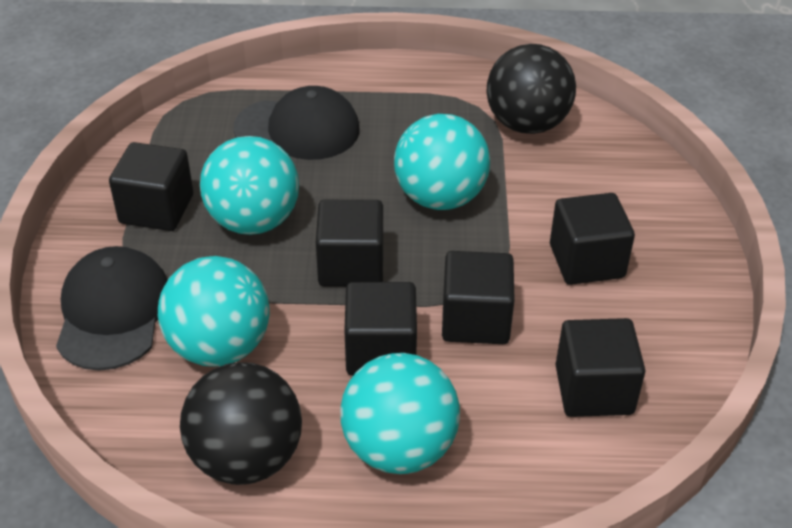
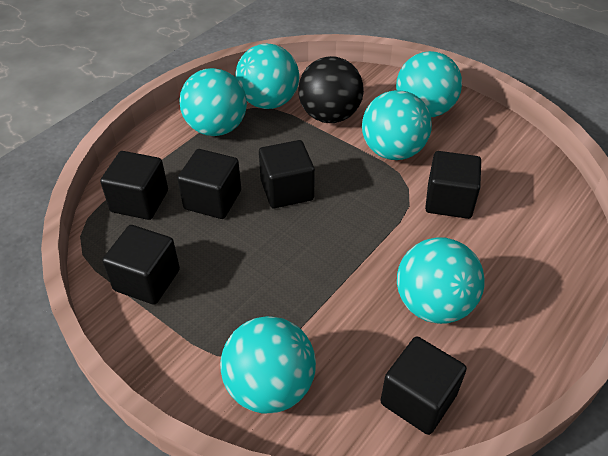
black ball: [180,362,302,485] [486,44,576,134] = 2 -> [298,56,364,123] = 1
black cap: [56,246,168,371] [233,86,360,160] = 2 -> none = 0
turquoise ball: [158,256,270,367] [200,136,299,235] [340,353,460,474] [394,114,490,210] = 4 -> [179,68,247,136] [220,316,316,413] [235,44,299,109] [362,90,432,160] [396,51,462,117] [397,238,485,324] = 6

